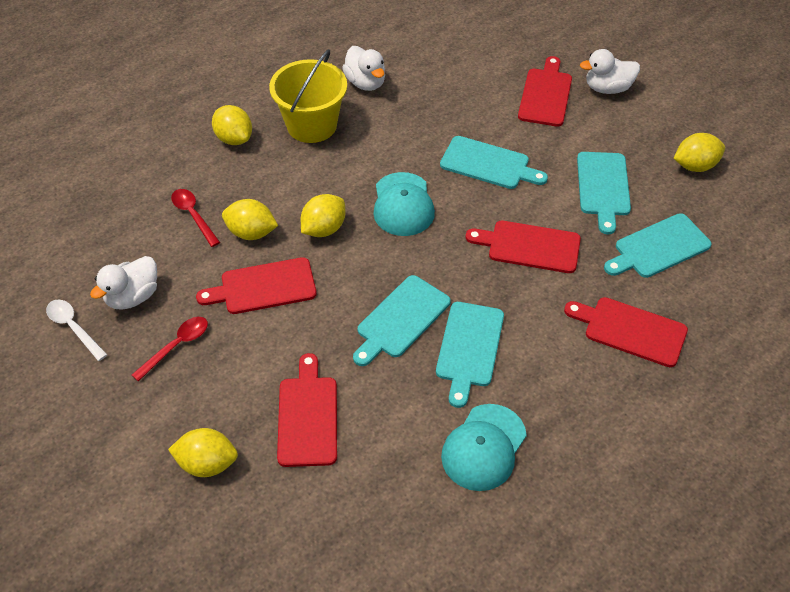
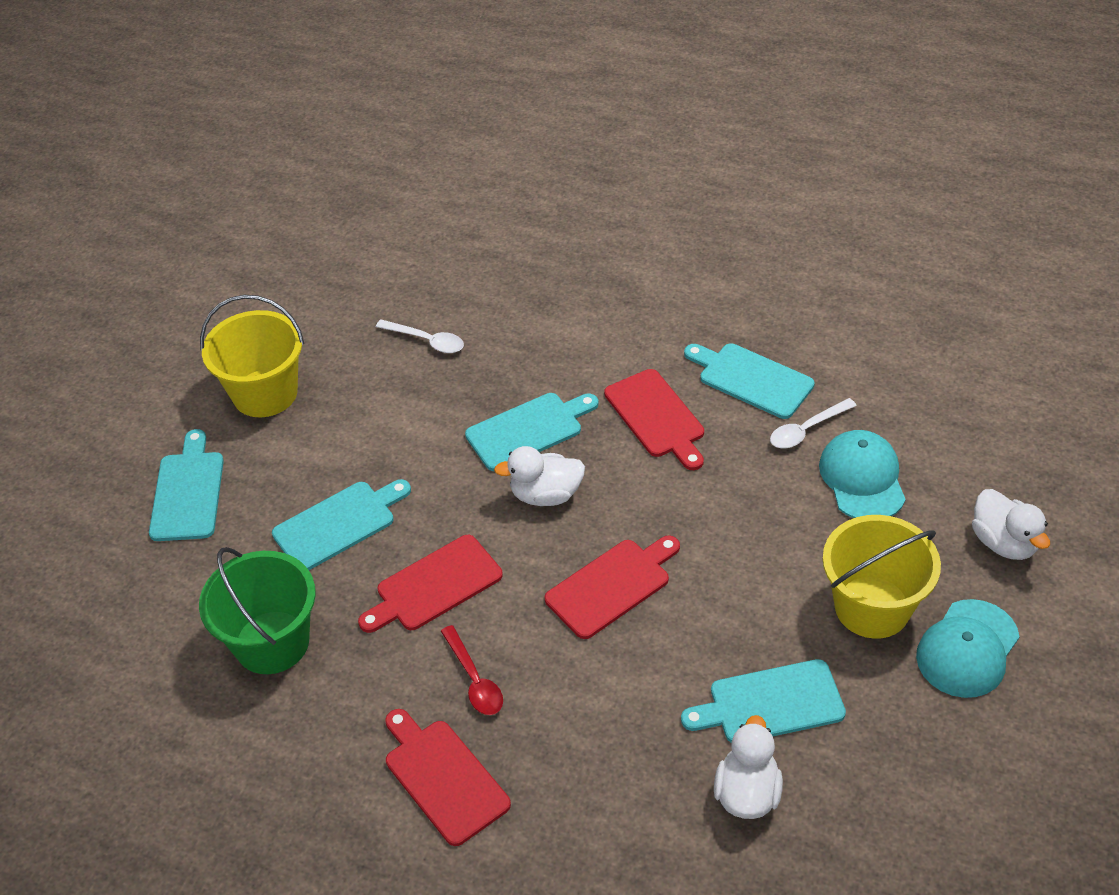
green bucket: none = 0 -> [199,547,315,674] = 1
red cutting board: [196,257,317,314] [277,353,337,467] [466,220,581,273] [518,56,572,127] [564,297,688,367] = 5 -> [358,535,503,633] [385,709,511,846] [544,535,680,639] [604,369,704,470] = 4
red spoon: [132,317,208,382] [171,189,220,247] = 2 -> [441,625,503,715] = 1
white spoon: [46,299,108,361] = 1 -> [376,319,464,353] [770,398,857,448] = 2
yellow bucket: [269,49,347,143] = 1 -> [200,295,304,417] [823,515,941,639] = 2
yellow lemon: [168,428,238,477] [212,105,252,145] [222,199,278,240] [301,194,345,237] [674,133,725,172] = 5 -> none = 0

